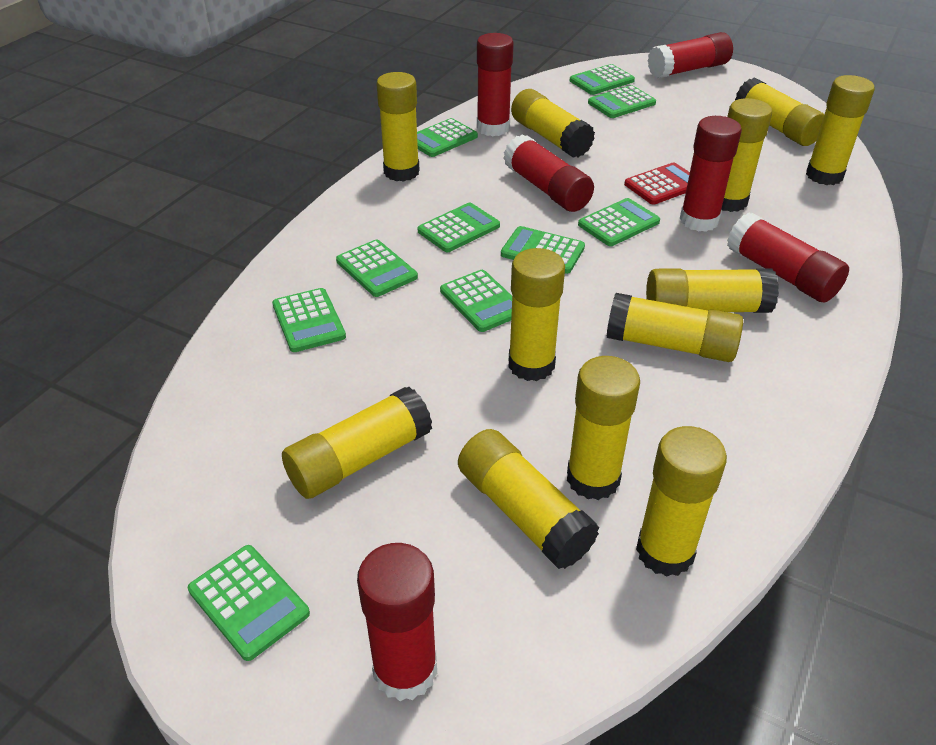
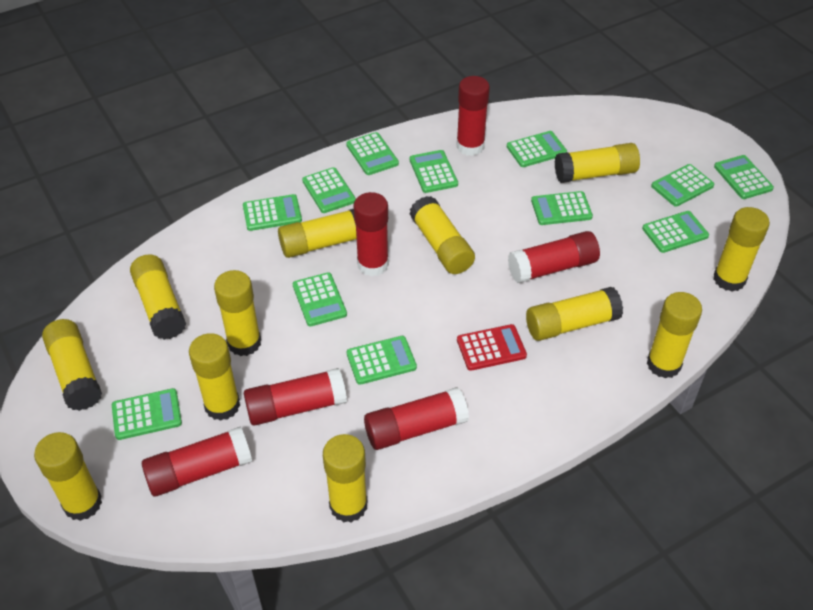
green calculator: [188,545,310,661] [272,288,346,352] [336,240,418,297] [417,118,478,157] [417,203,500,252] [440,270,512,332] [501,226,585,274] [570,64,635,95] [578,198,660,246] [588,85,656,118] = 10 -> [112,388,182,440] [243,194,302,231] [293,272,347,326] [302,167,356,213] [346,132,399,175] [347,336,417,385] [410,150,458,193] [507,131,567,167] [531,191,593,225] [642,211,709,253] [651,164,714,207] [714,155,774,199] = 12

